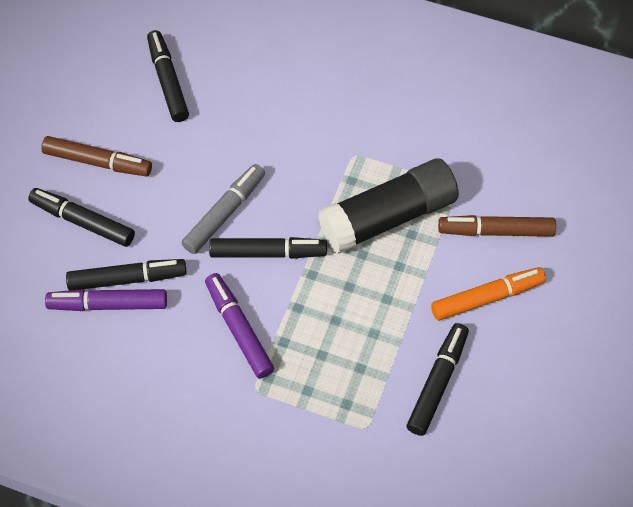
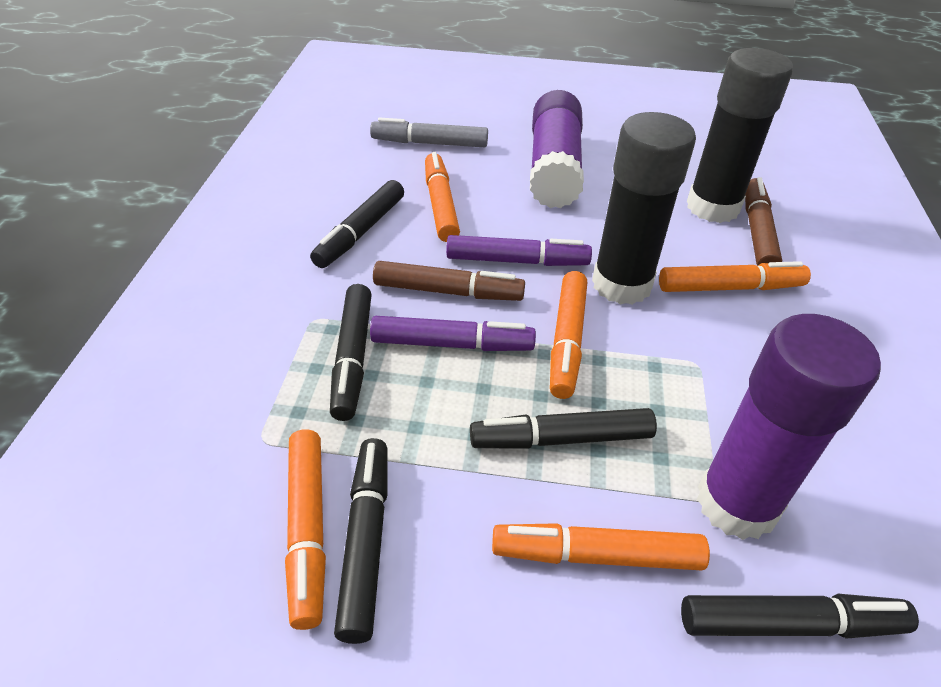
black glue stick: [318,158,459,254] = 1 -> [592,112,696,305] [687,48,793,223] = 2
orange marker: [431,267,546,321] = 1 -> [285,429,326,630] [425,152,460,242] [492,523,710,570] [550,271,587,399] [659,261,811,292] = 5
purple glue stick: none = 0 -> [530,90,584,208] [697,314,881,540] = 2

